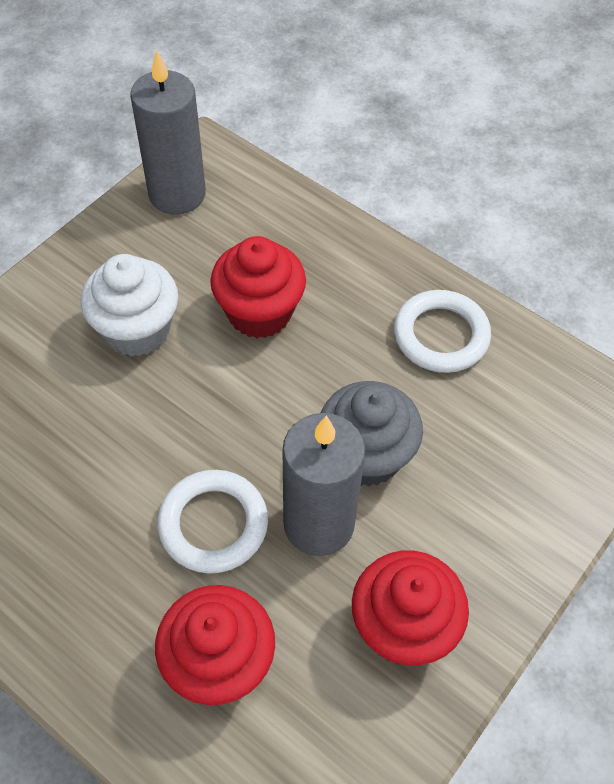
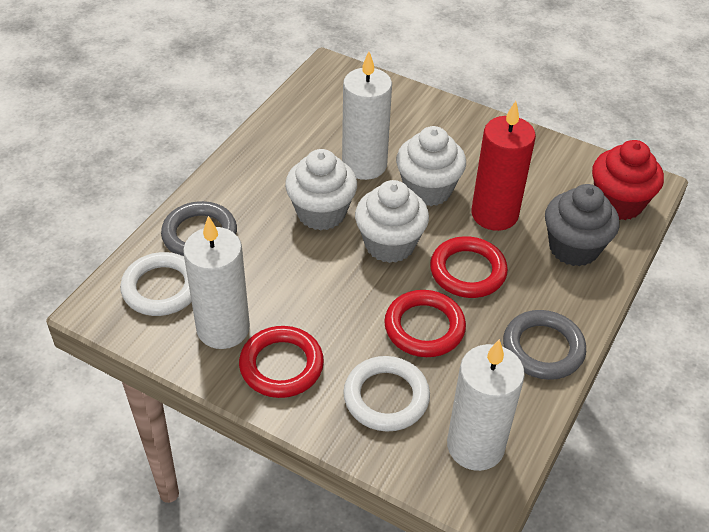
grey candle: [130,49,206,215] [282,413,365,556] = 2 -> none = 0
grey ring: none = 0 -> [161,201,237,256] [503,310,586,380] = 2
red candle: none = 0 -> [471,101,536,231] = 1
red cupcake: [155,585,275,705] [210,236,306,338] [352,550,469,665] = 3 -> [592,140,664,220] = 1
red ring: none = 0 -> [239,326,324,398] [384,290,466,357] [430,236,508,298] = 3
white candle: none = 0 -> [183,216,250,349] [342,52,392,180] [447,339,525,471] = 3
white cupcake: [81,254,178,356] = 1 -> [285,149,357,230] [355,180,429,263] [396,126,466,206] = 3

